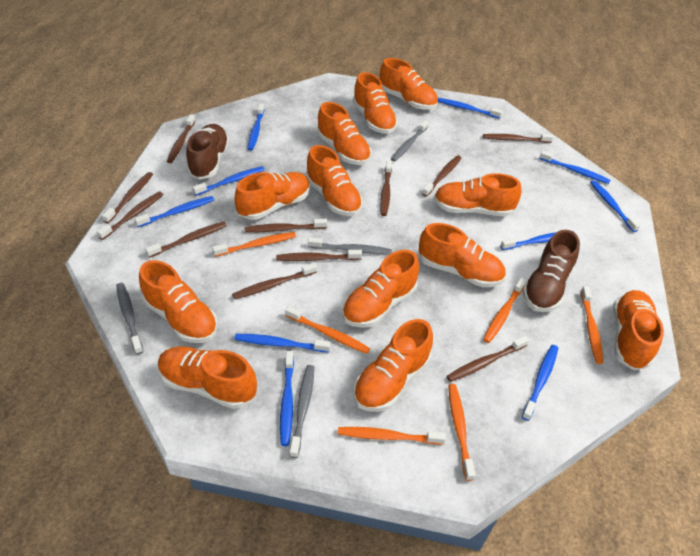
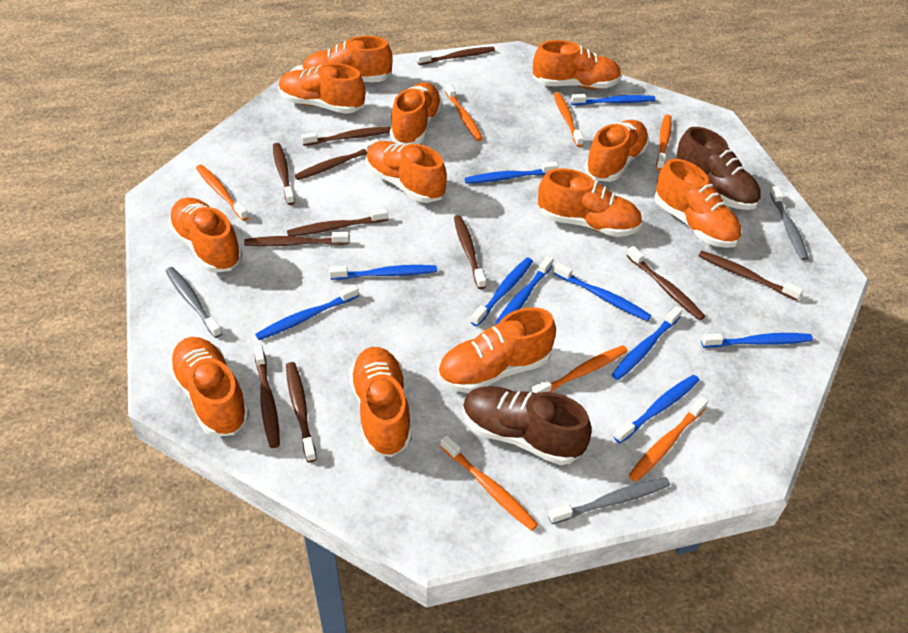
grey toothbrush: [116,283,143,355] [290,365,314,458] [308,237,392,255] [391,120,429,162] = 4 -> [166,267,223,338] [548,477,670,524] [770,186,809,261] = 3
orange toothbrush: [212,232,296,257] [285,306,370,354] [338,427,446,445] [448,384,475,481] [483,278,526,343] [581,286,603,364] = 6 -> [196,165,249,221] [440,435,538,531] [445,84,483,141] [531,345,628,393] [554,92,584,147] [628,396,708,482] [656,114,672,171] = 7

